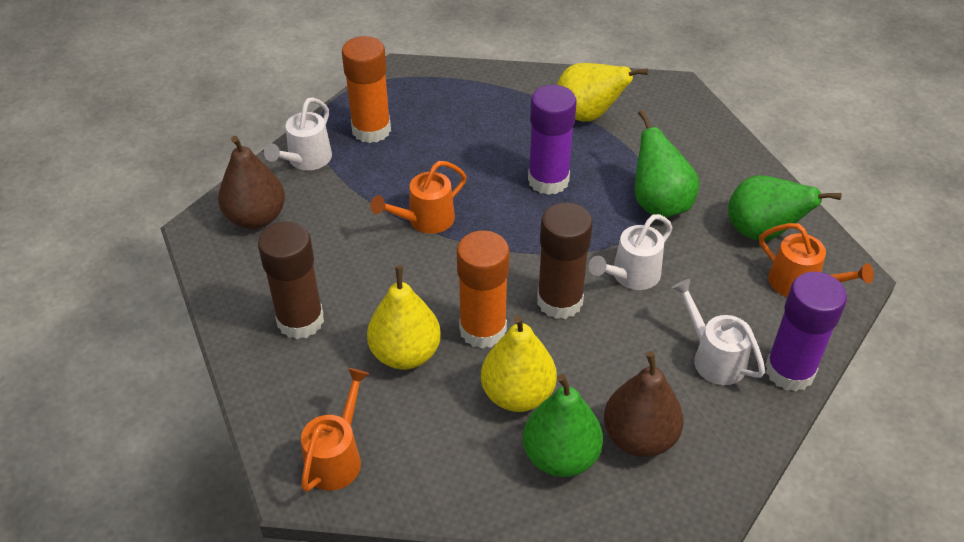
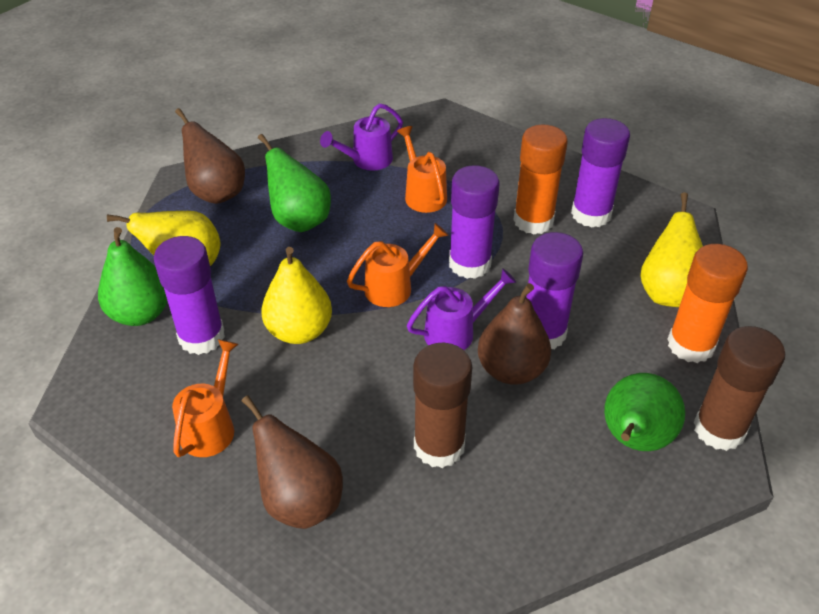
brown pear: [218,136,285,229] [604,351,684,457] = 2 -> [175,108,245,204] [242,395,343,529] [478,283,551,385] = 3
purple glue stick: [528,85,577,195] [765,272,847,392] = 2 -> [154,236,225,355] [449,165,499,279] [526,232,583,349] [571,118,630,228] = 4
purple watering can: none = 0 -> [320,103,403,171] [407,268,516,350] = 2
white watering can: [264,97,332,170] [589,214,672,290] [672,279,765,385] = 3 -> none = 0

